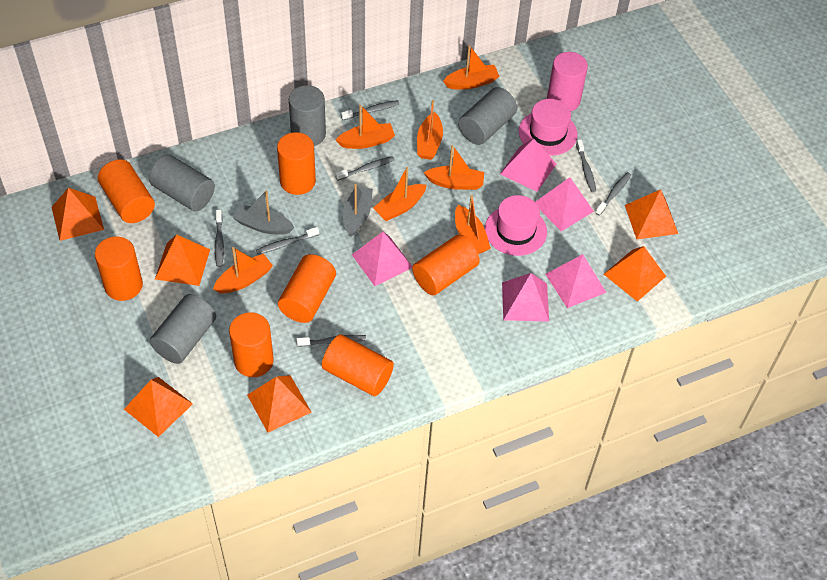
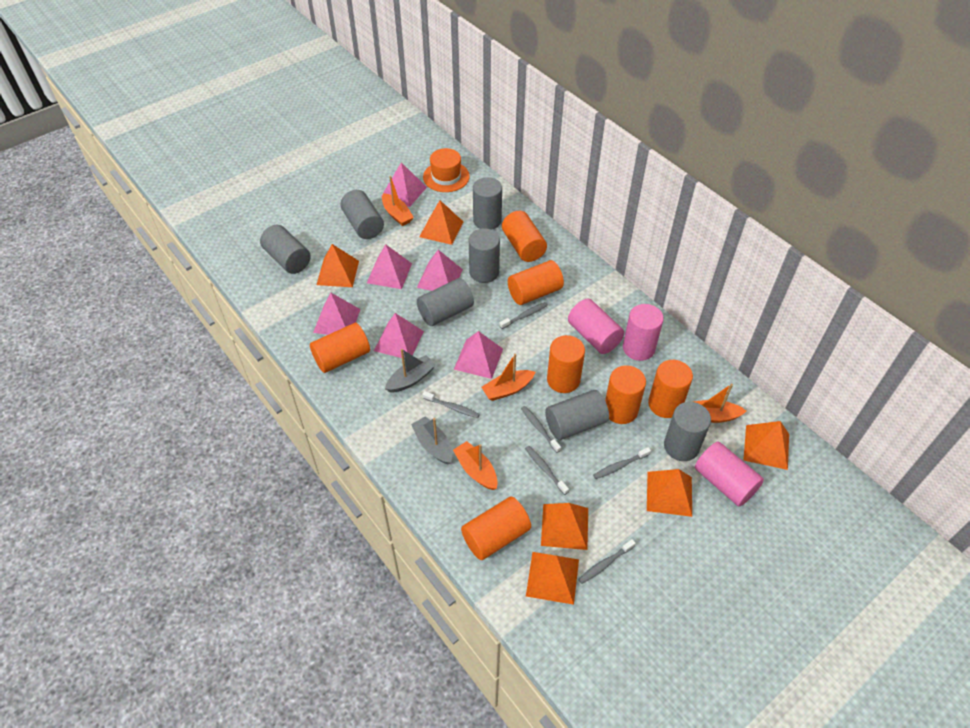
grey cylinder: [149,154,215,211] [150,294,216,364] [289,85,326,146] [458,87,517,145] = 4 -> [260,225,311,274] [340,190,384,239] [417,278,474,326] [469,228,500,283] [473,177,502,230] [545,390,609,440] [664,402,711,461] = 7
grey toothbrush: [215,210,224,267] [256,227,319,254] [297,335,366,347] [335,156,395,181] [341,100,399,120] [576,140,596,192] [595,172,631,216] = 7 -> [422,391,480,418] [500,302,548,329] [521,406,561,453] [525,446,569,495] [578,539,636,584] [593,447,651,479] = 6
orange boat: [213,247,273,293] [336,105,395,149] [373,167,426,221] [417,100,443,160] [424,145,484,190] [443,45,499,90] [455,195,491,254] = 7 -> [382,176,414,226] [453,441,498,490] [481,354,535,401] [694,384,746,423] = 4
orange hat: none = 0 -> [423,148,470,192] = 1
pink cylinder: [547,52,588,111] = 1 -> [568,299,624,354] [623,304,664,361] [695,442,764,507] = 3
pink hat: [485,195,547,256] [519,99,578,156] = 2 -> none = 0
pink pyramid: [352,232,412,286] [500,138,556,192] [502,273,549,322] [535,177,594,231] [545,254,606,308] = 5 -> [313,293,361,335] [367,244,412,289] [374,313,424,358] [382,162,427,207] [417,250,463,291] [454,331,503,379] = 6

